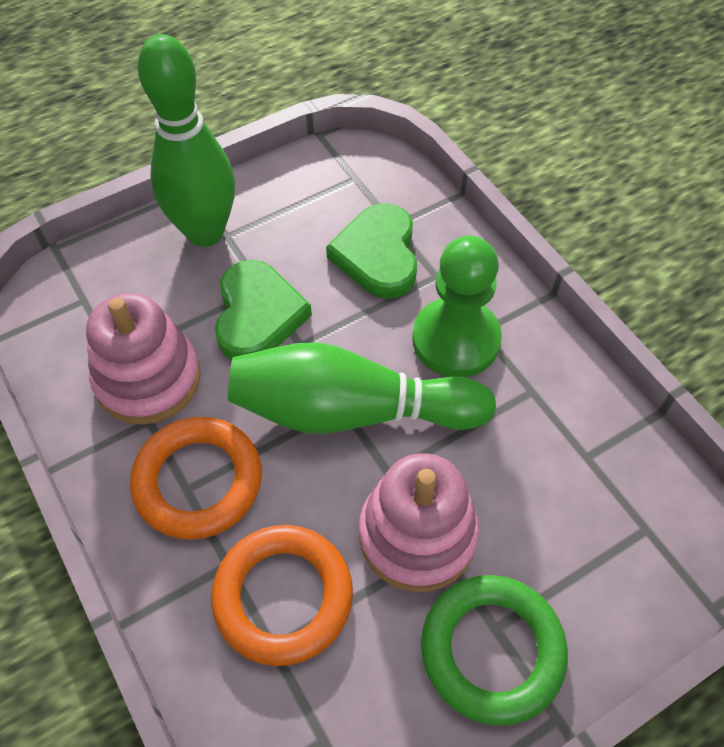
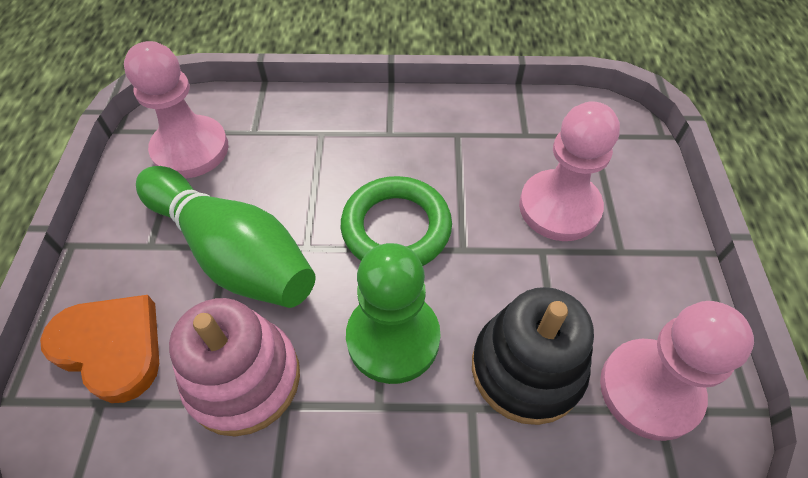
black stacking toy: none = 0 -> [472,287,594,425] = 1
green bowling pin: [138,34,235,247] [228,342,496,434] = 2 -> [136,166,316,308] = 1
green heart: [215,260,312,360] [326,203,417,299] = 2 -> none = 0
orange heart: none = 0 -> [40,295,159,403] = 1
orange ring: [130,417,262,540] [211,525,353,666] = 2 -> none = 0
pink pawn: none = 0 -> [124,41,228,178] [519,101,620,241] [600,301,754,441] = 3
pink stacking toy: [86,293,201,425] [359,453,479,592] = 2 -> [169,298,300,436] = 1

